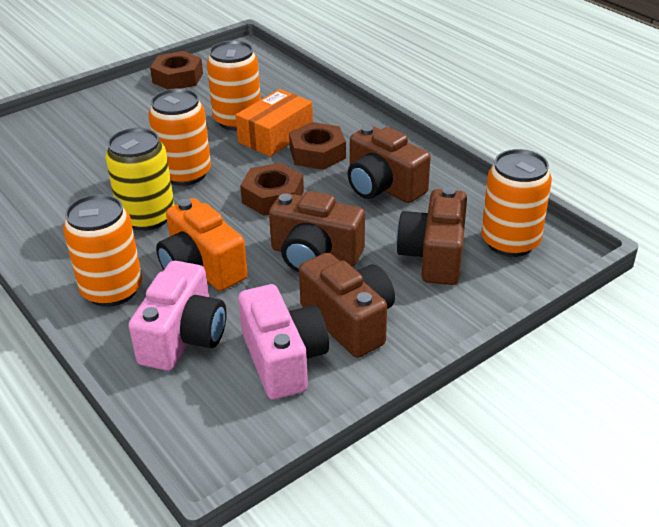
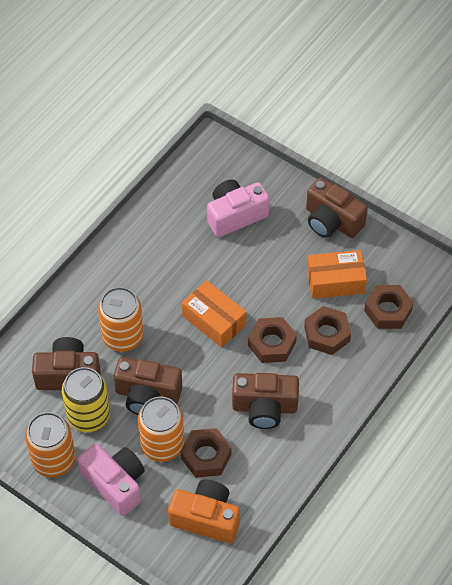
brown nut: [150,51,203,89] [240,163,304,216] [289,122,346,170] = 3 -> [181,428,232,478] [248,317,297,363] [304,306,351,355] [364,285,414,329] = 4
orange box: [235,89,313,157] = 1 -> [182,280,246,348] [307,250,367,299] = 2
orange can: [63,194,142,307] [148,88,211,186] [207,40,261,131] [481,149,552,257] = 4 -> [25,412,76,477] [98,287,144,352] [138,397,184,462] = 3

